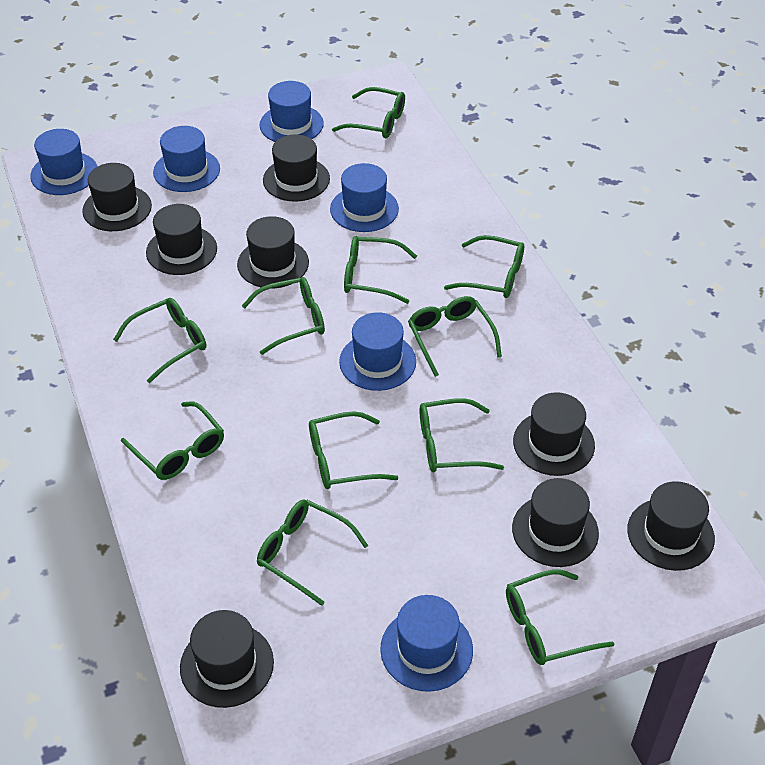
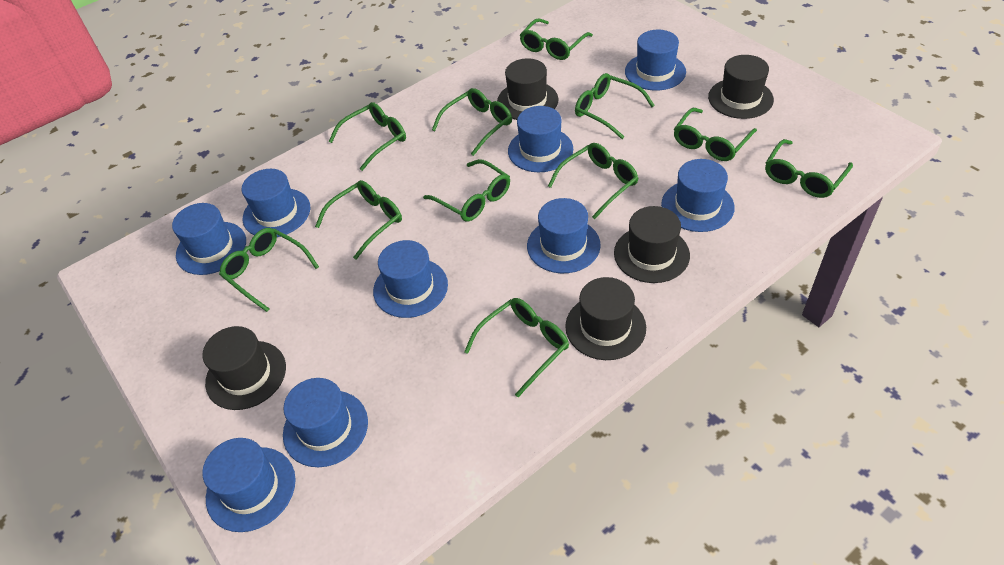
black hat: [82,163,152,231] [146,204,217,275] [180,610,274,708] [237,216,309,288] [263,134,330,202] [512,478,599,567] [513,392,595,476] [627,481,715,571] = 8 -> [202,326,286,410] [497,59,558,120] [565,277,646,360] [614,206,690,283] [708,55,774,119] = 5
blue hat: [30,129,98,195] [153,126,220,192] [259,81,324,142] [330,163,399,232] [339,312,416,391] [380,595,473,692] = 6 -> [172,203,246,275] [202,438,296,532] [242,169,310,237] [283,378,368,467] [373,240,448,318] [508,106,573,172] [527,198,601,273] [625,30,686,90] [661,159,735,232] = 9

